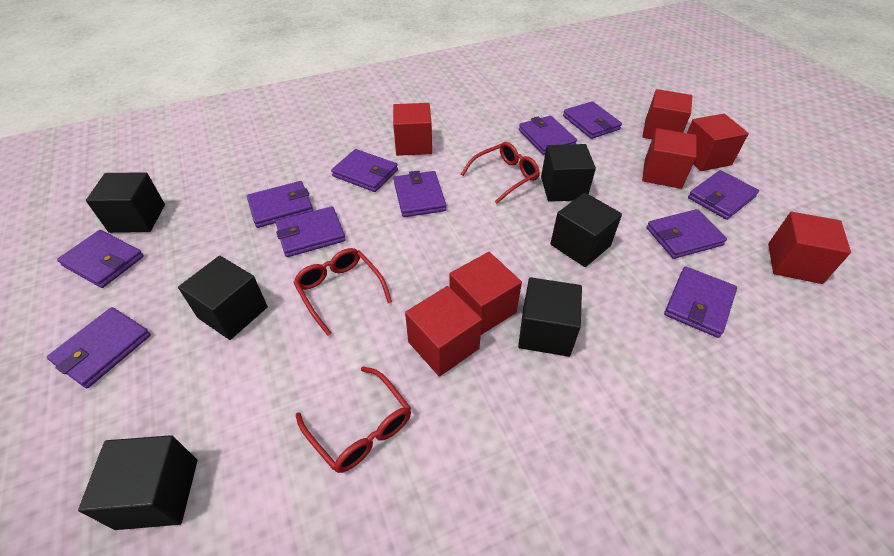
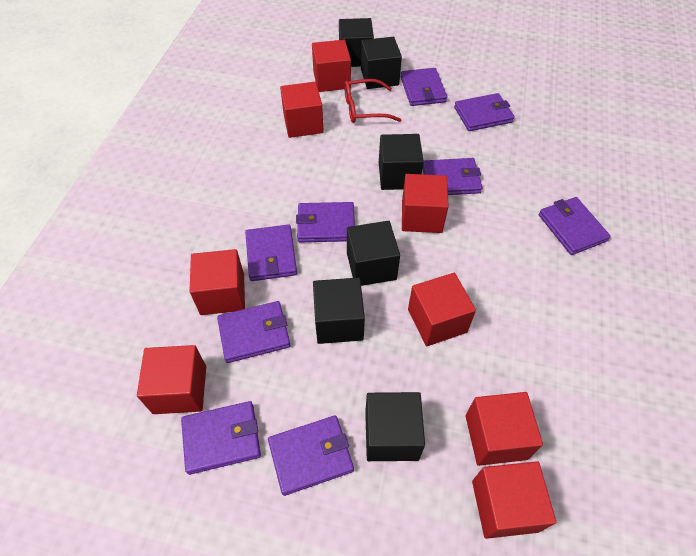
purple wallet: [47,307,151,388] [57,230,144,288] [247,181,313,228] [276,206,346,257] [331,149,398,192] [394,170,446,217] [519,116,577,155] [563,101,622,139] [646,209,727,259] [664,266,737,338] [688,170,759,220] = 11 -> [181,401,261,475] [217,301,290,363] [245,224,297,281] [268,415,354,496] [296,202,355,242] [400,68,447,106] [422,158,482,195] [454,93,515,131] [539,197,611,255] = 9
red cube: [393,103,432,156] [405,286,482,377] [449,252,522,335] [642,89,692,139] [642,128,697,189] [687,114,749,171] [768,212,851,284] = 7 -> [137,345,206,414] [189,249,245,315] [280,82,324,138] [312,40,351,92] [402,174,449,233] [408,273,476,346] [465,392,543,466] [472,461,556,539] = 8
red glasses: [293,248,392,336] [296,367,411,473] [461,142,540,204] = 3 -> [344,79,401,123] = 1

